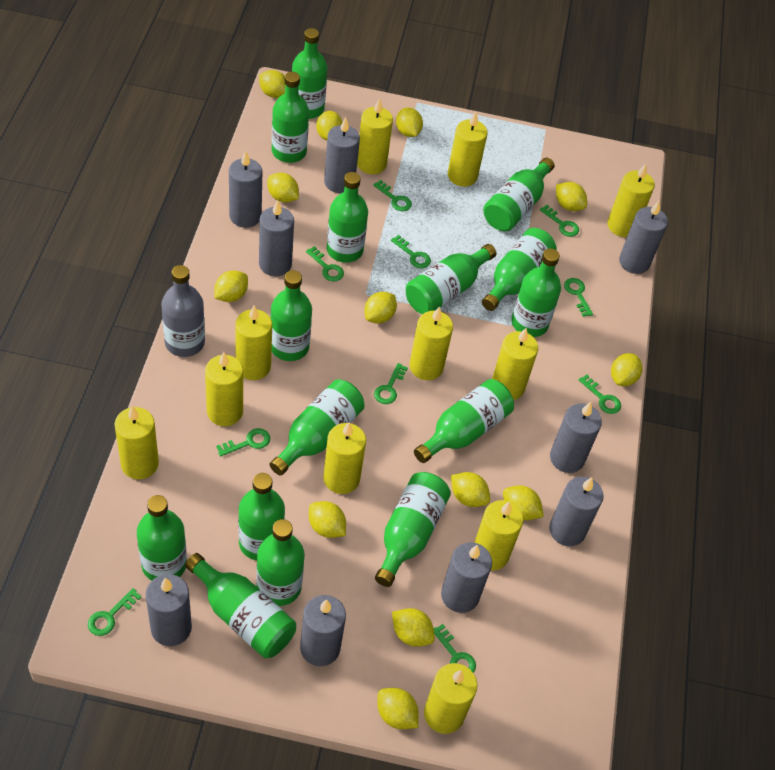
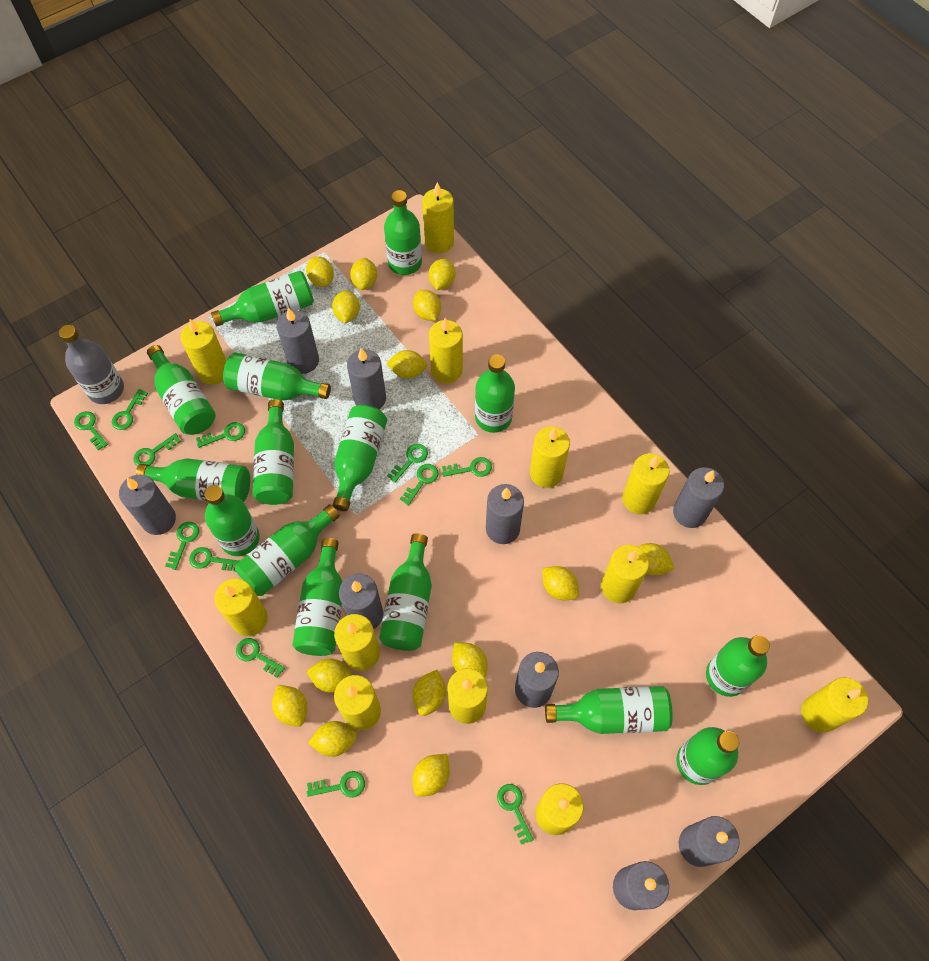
green key: [88,588,141,636] [216,428,270,457] [306,246,344,282] [373,180,412,211] [374,363,408,404] [391,235,431,268] [433,624,476,673] [540,205,579,237] [564,278,593,317] [579,375,621,414] = 10 -> [74,411,108,450] [112,389,148,430] [133,433,181,466] [165,522,199,570] [189,547,239,572] [196,422,245,448] [236,638,285,678] [307,771,365,798] [387,444,428,483] [400,464,439,506] [442,457,492,477] [497,784,534,845] = 12
yellow candle: [115,406,159,479] [205,352,243,426] [235,305,272,380] [323,422,366,494] [357,98,393,174] [410,307,453,380] [424,663,477,734] [448,112,488,187] [474,500,523,571] [492,328,538,400] [607,164,655,237] = 11 -> [180,319,227,385] [214,578,268,636] [334,614,380,671] [334,675,381,730] [422,182,454,253] [429,318,463,383] [447,668,488,724] [530,426,570,488] [535,783,584,835] [601,545,649,603] [622,453,670,514] [801,677,868,733] = 12
yellow lemon: [214,271,248,302] [259,70,285,98] [268,173,299,203] [309,501,346,538] [316,111,342,140] [364,292,397,323] [377,688,419,729] [392,608,435,647] [396,108,423,137] [451,472,490,507] [503,485,544,520] [556,182,587,211] [611,353,642,386] = 13 -> [272,685,308,727] [306,256,334,287] [306,659,352,693] [308,721,357,757] [332,290,360,323] [350,258,377,290] [386,350,427,379] [412,670,446,716] [412,754,450,797] [413,290,441,321] [428,258,455,290] [452,643,488,678] [542,566,579,601] [637,543,675,575] = 14

